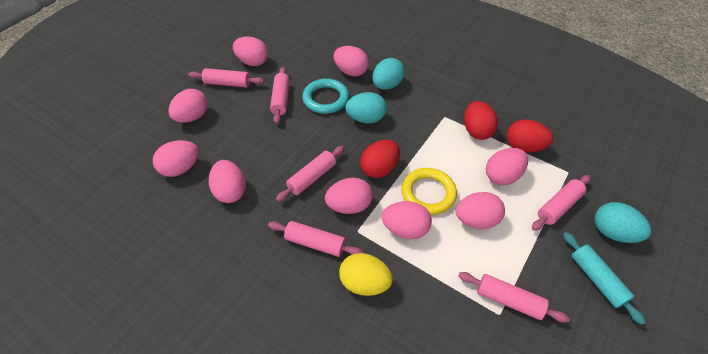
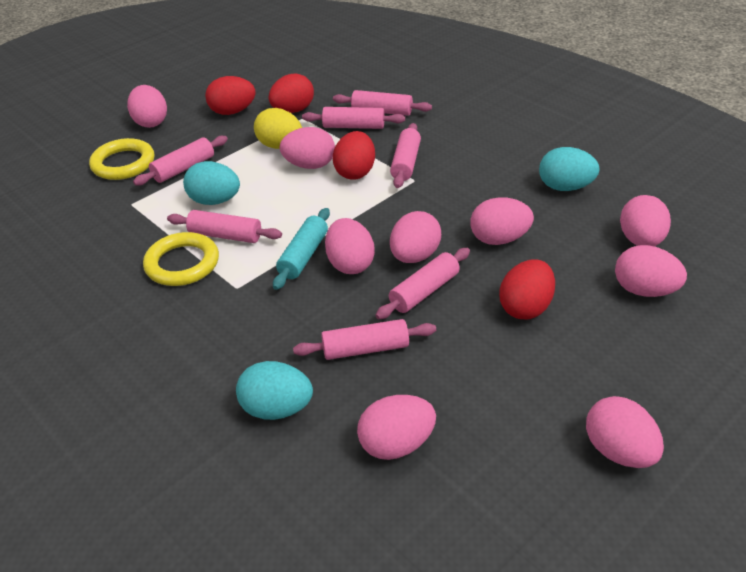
pink rolling pin: [188,68,264,88] [268,221,364,257] [270,67,290,124] [276,146,344,202] [458,272,570,323] [532,175,591,231] = 6 -> [133,136,228,185] [167,210,282,243] [293,319,436,360] [302,107,405,129] [333,90,432,116] [375,248,470,320] [390,123,421,188] = 7
red egg: [360,140,400,178] [464,101,498,140] [507,119,553,152] = 3 -> [205,76,256,115] [269,73,314,113] [333,131,375,180] [499,259,555,320] = 4
turquoise ring: [302,79,349,114] = 1 -> none = 0
yellow ring: [401,168,457,215] = 1 -> [89,138,154,180] [143,232,219,286] = 2

